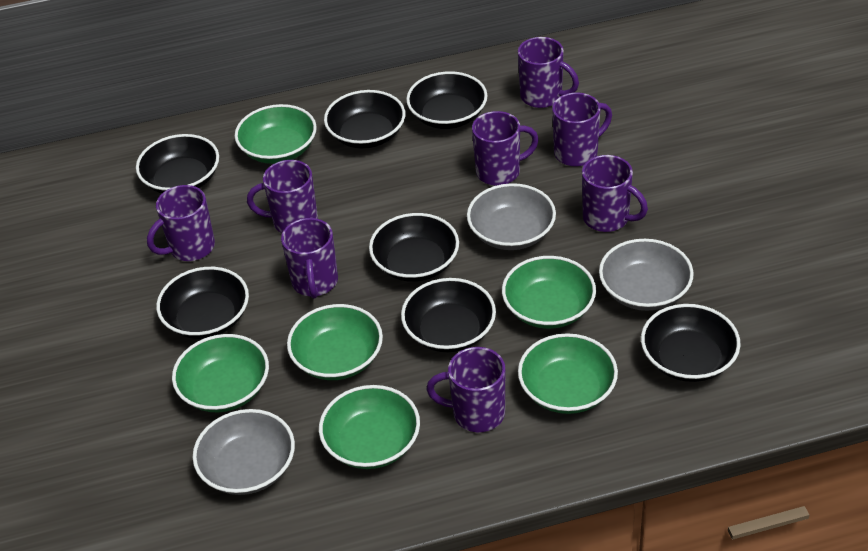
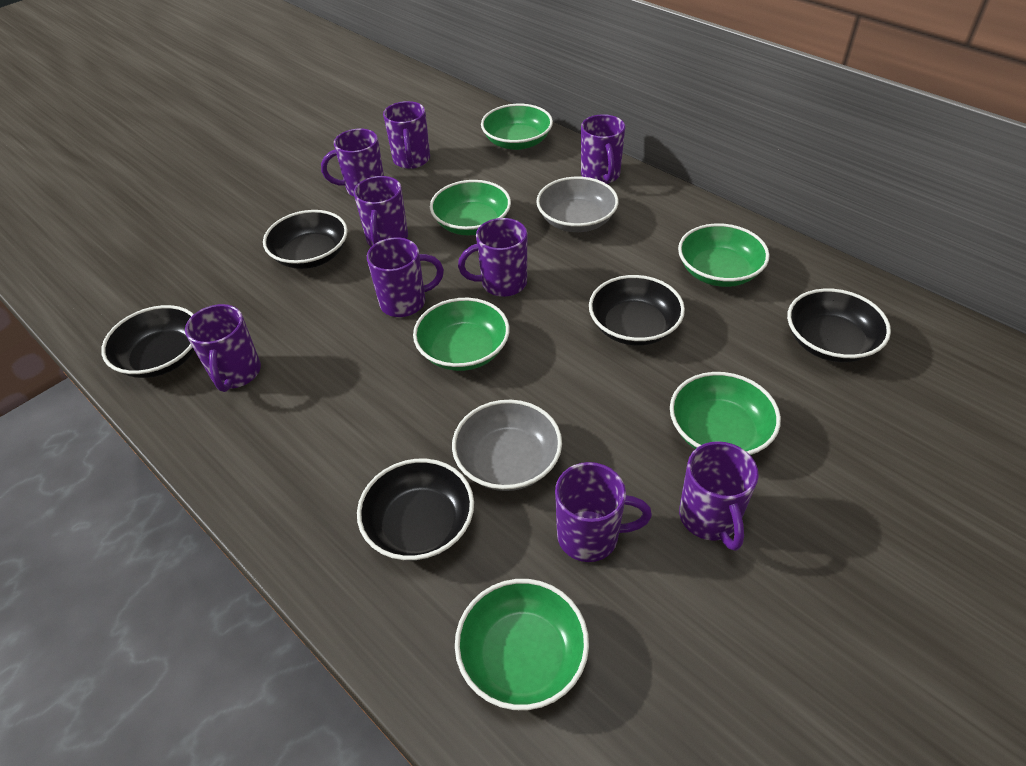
black bowl: [136,134,219,194] [156,267,249,339] [324,90,405,149] [369,213,459,282] [401,278,496,352] [406,71,487,129] [641,304,741,382] = 7 -> [101,305,194,378] [263,210,348,269] [357,459,474,561] [589,275,685,346] [787,288,891,363] = 5
grey bowl: [193,409,295,495] [467,183,556,250] [599,239,694,311] = 3 -> [452,400,562,491] [536,177,619,232] = 2
purple mug: [147,185,215,261] [247,160,318,233] [281,218,338,299] [426,347,505,432] [472,111,539,186] [518,37,579,108] [552,92,612,167] [582,155,648,232] = 8 -> [185,304,261,392] [321,129,384,196] [354,176,408,247] [367,237,444,317] [383,101,430,169] [458,218,527,297] [555,462,652,562] [581,114,625,184] [679,441,759,551] = 9

